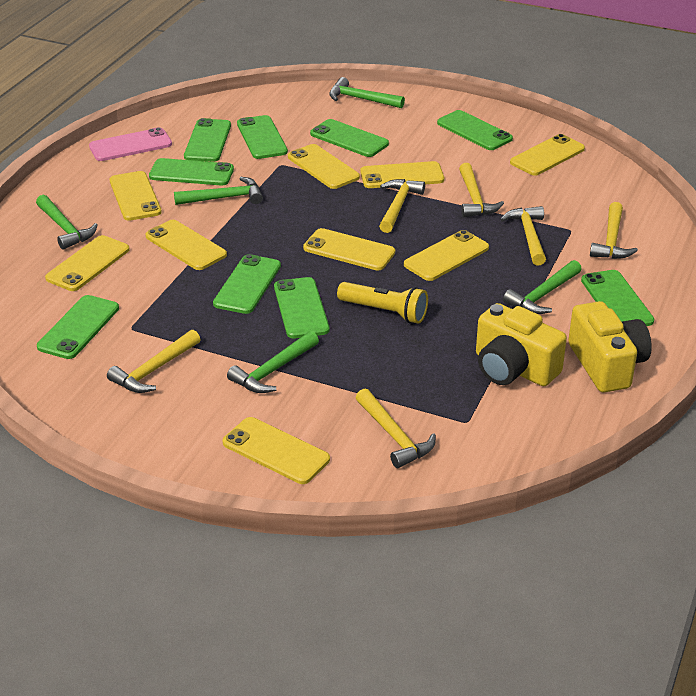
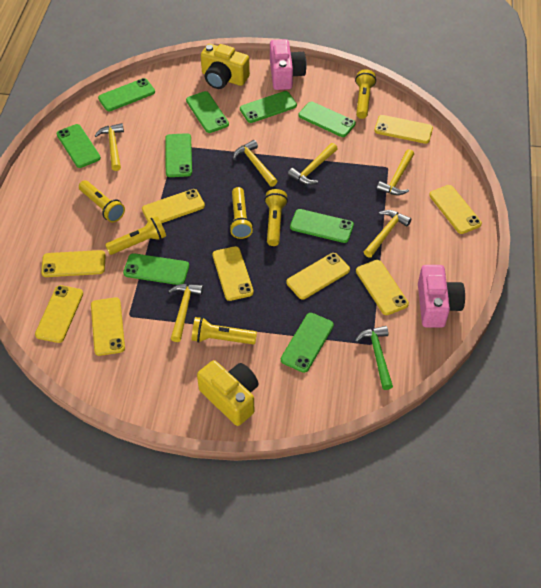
green hammer: [36,195,98,250] [174,177,263,205] [227,331,319,393] [329,77,405,108] [503,260,582,314] = 5 -> [355,326,393,390] = 1
pink camera: none = 0 -> [270,39,306,90] [418,265,465,328] = 2
pink phone: [89,127,172,161] = 1 -> none = 0
yellow flashlight: [337,282,428,324] = 1 -> [79,180,125,222] [105,216,166,255] [192,317,257,345] [229,187,253,239] [264,189,288,246] [355,69,376,119] = 6

